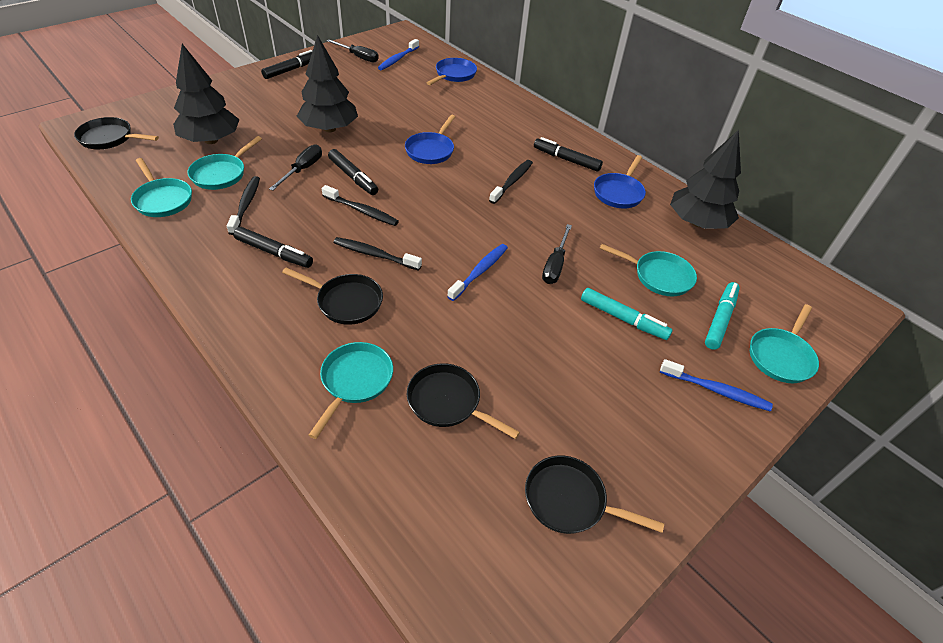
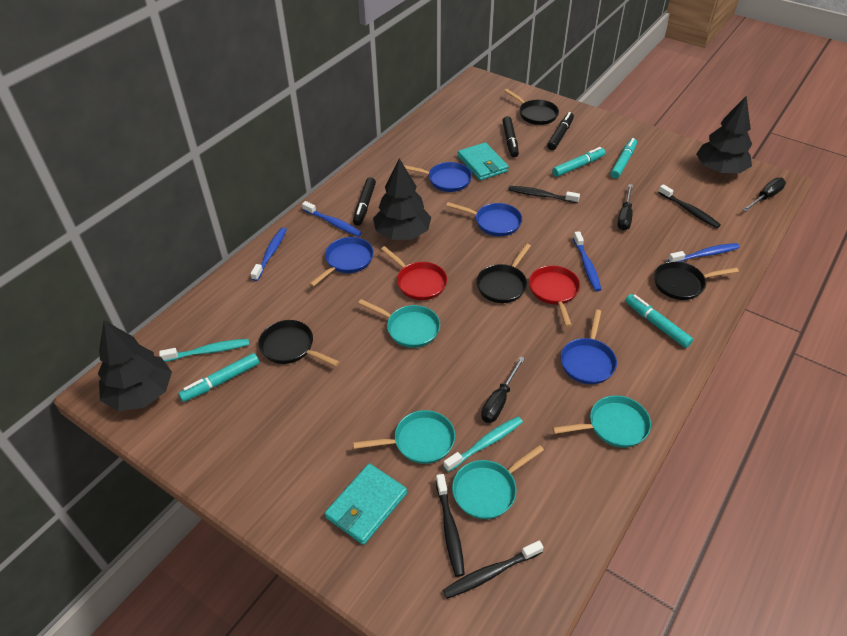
black marker: [233,227,313,268] [261,50,312,79] [328,149,378,195] [534,137,603,172] = 4 -> [353,177,376,226] [502,116,519,157] [547,112,574,150] = 3
blue pan: [405,115,455,164] [427,58,477,85] [594,155,646,208] = 3 -> [309,237,374,287] [404,162,472,192] [446,202,522,236] [560,309,617,384] = 4
blue toothbrush: [378,39,419,70] [447,244,508,301] [660,359,773,411] = 3 -> [250,227,287,281] [302,201,362,237] [573,231,602,291] [668,243,740,262] = 4
red pan: none = 0 -> [381,246,447,300] [529,265,580,327] = 2
turquoise marker: [581,288,672,340] [705,282,740,350] = 2 -> [178,353,259,402] [552,147,605,177] [610,138,637,179] [625,294,693,348] = 4
turquoise pan: [131,158,192,217] [188,136,262,190] [308,342,393,439] [599,244,697,296] [750,304,819,383] = 5 -> [353,410,455,464] [358,299,440,348] [452,445,544,519] [552,395,651,448] = 4
turquoise toothbrush: none = 0 -> [159,339,249,362] [444,416,523,472] = 2
turquoise wallet: none = 0 -> [325,463,407,545] [458,142,509,180] = 2

